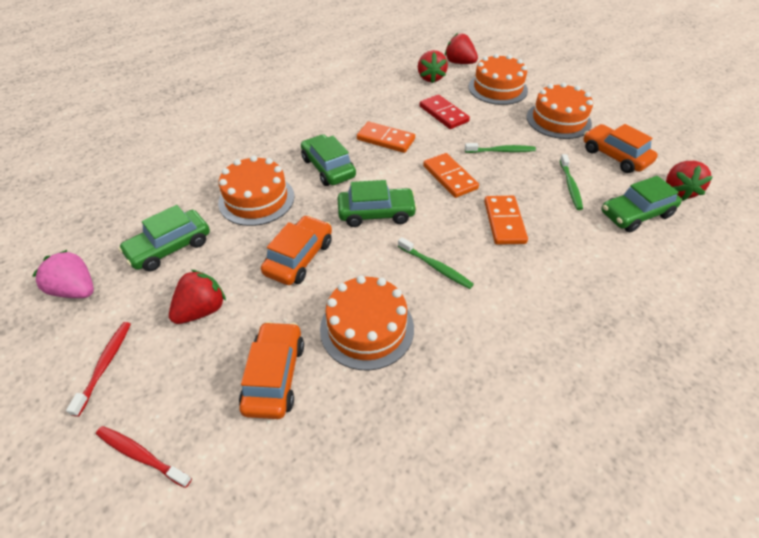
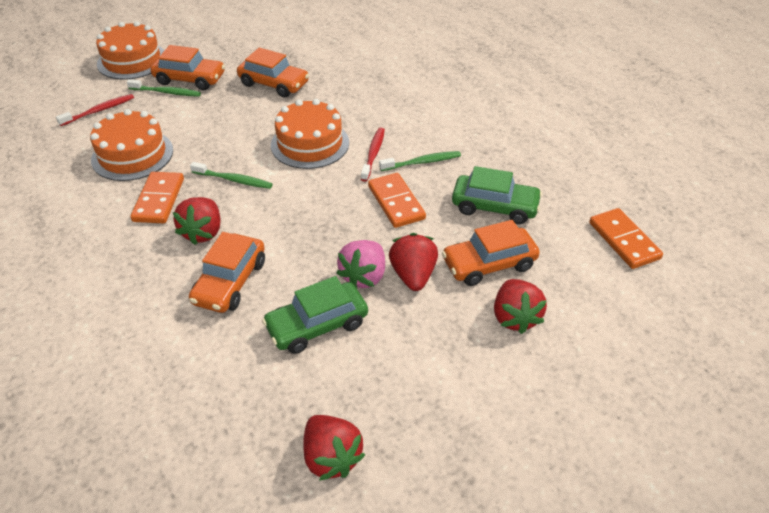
green car: [118,205,210,271] [301,134,356,186] [338,180,417,227] [601,176,682,232] = 4 -> [262,276,368,354] [452,166,542,224] = 2
orange cake: [218,156,294,226] [320,275,414,371] [468,54,528,105] [527,83,593,139] = 4 -> [90,109,173,181] [96,21,165,80] [271,99,349,169] = 3
orange car: [239,321,304,419] [261,215,332,285] [583,124,658,173] = 3 -> [151,45,225,90] [189,232,265,313] [237,48,309,97] [442,220,540,286] = 4
red domino: [420,95,470,129] = 1 -> none = 0

